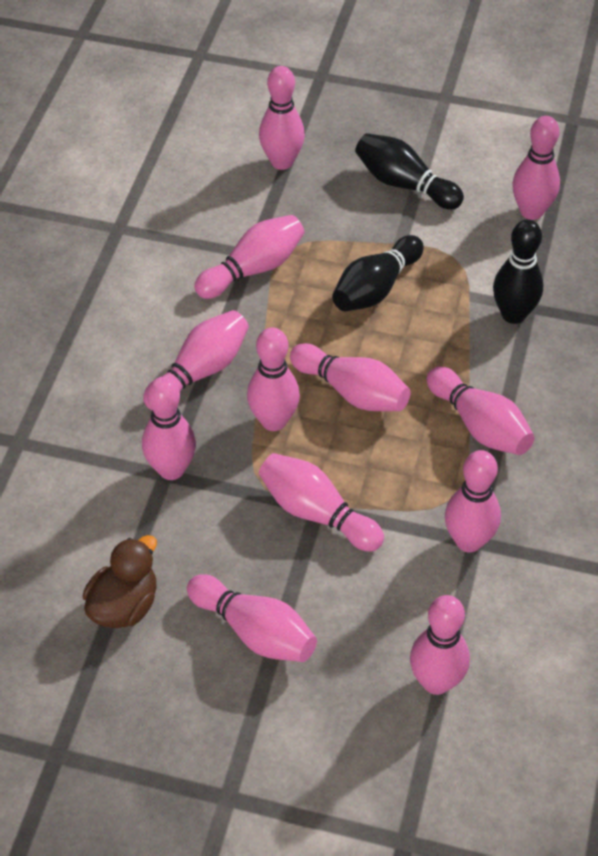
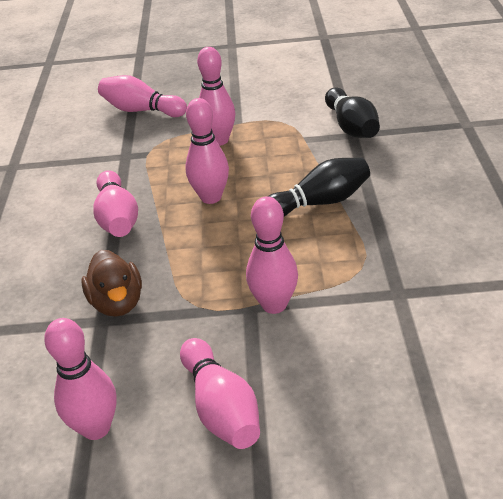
black bowling pin: [332,235,424,312] [355,133,464,209] [493,219,543,324] = 3 -> [268,157,370,217] [325,88,380,138] = 2
pink bowling pin: [142,377,196,480] [143,310,249,410] [187,574,317,662] [194,215,304,299] [247,327,300,431] [259,66,305,170] [259,453,384,552] [290,343,411,411] [410,595,470,695] [427,367,534,455] [445,450,501,552] [512,116,560,220] = 12 -> [44,318,117,440] [93,170,138,237] [98,75,187,117] [180,338,260,449] [185,98,229,204] [197,47,235,146] [246,196,298,314] = 7

